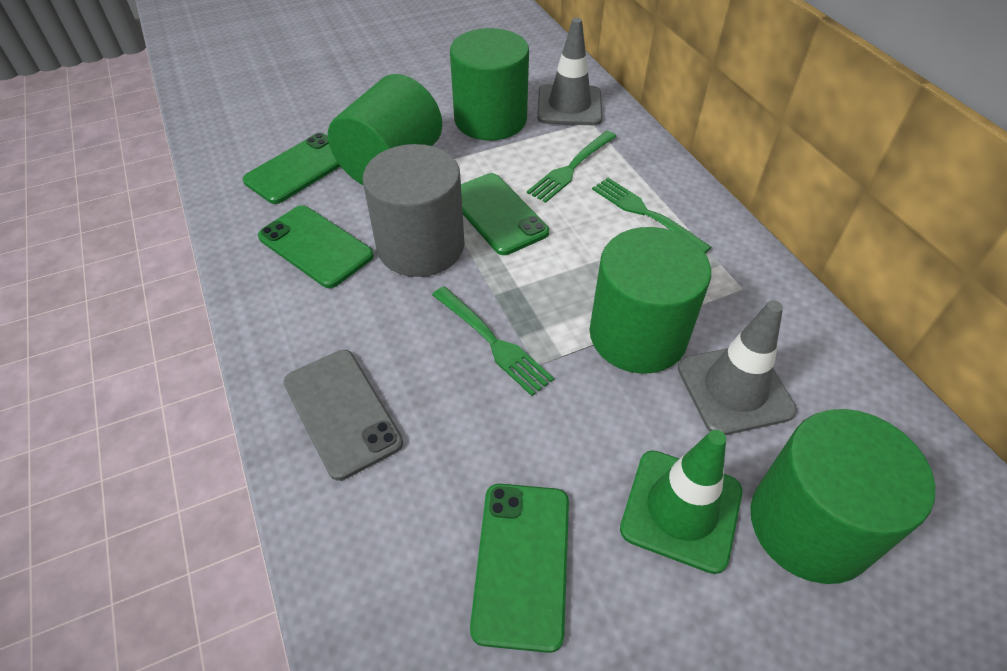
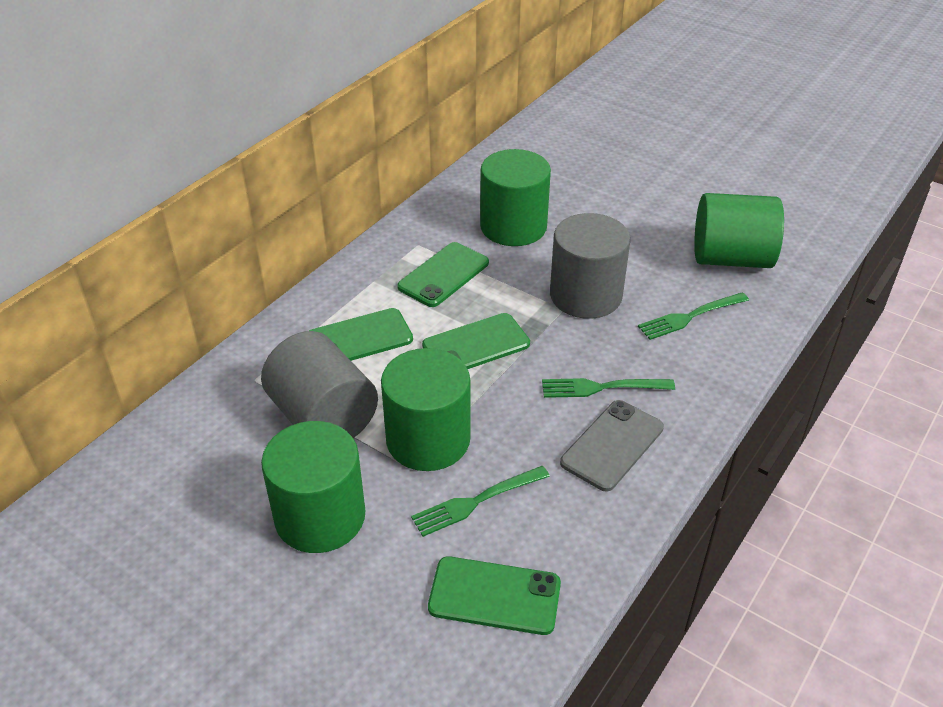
green traffic cone: [620,430,742,574] = 1 -> none = 0
grey cylinder: [363,144,465,277] = 1 -> [261,331,378,438] [550,213,630,319] = 2
grey traffic cone: [537,18,602,125] [678,300,797,435] = 2 -> none = 0

